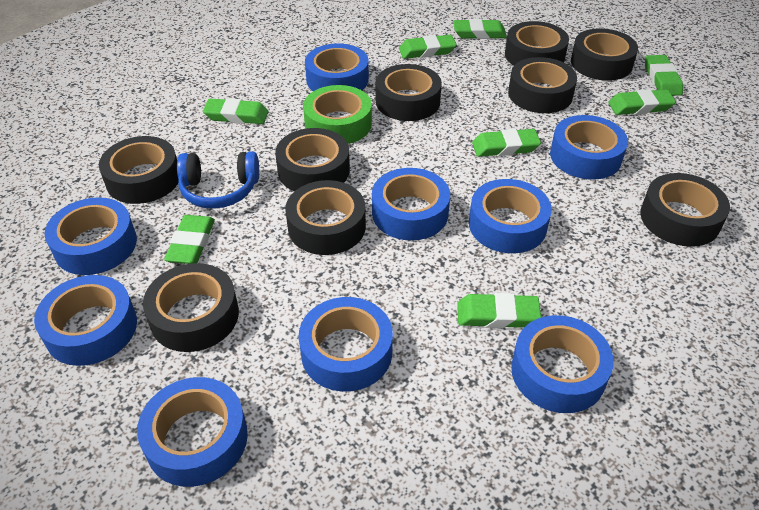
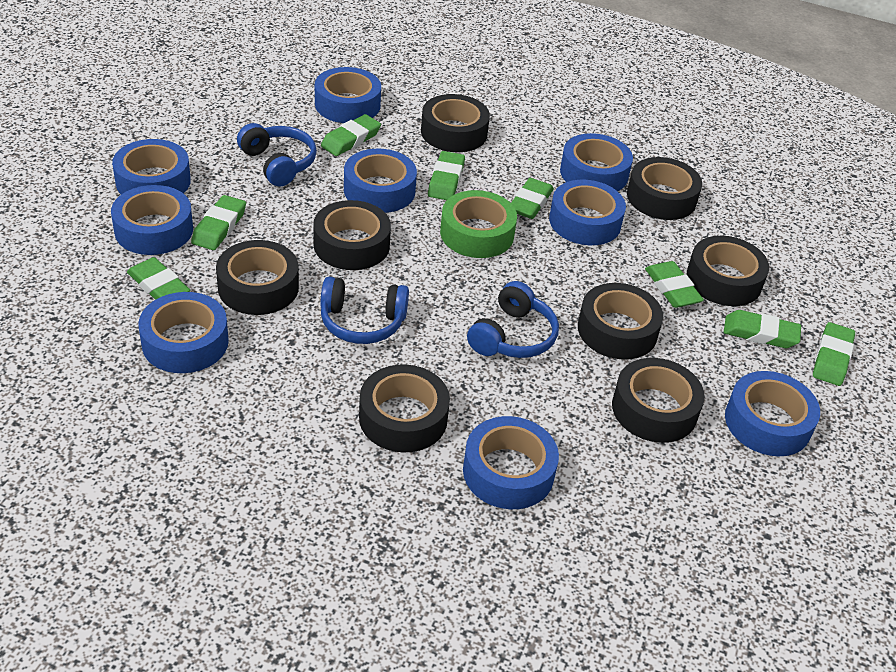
black tape: [99,136,179,204] [143,263,239,352] [275,128,350,191] [285,180,366,255] [376,64,442,121] [505,21,569,66] [508,57,577,113] [571,28,638,81] [640,173,730,247] = 9 -> [216,240,299,315] [313,200,391,270] [359,364,450,452] [421,94,490,152] [578,283,663,359] [612,358,705,443] [627,157,702,220] [686,236,769,306] = 8
blue headphones: [177,151,259,209] = 1 -> [237,123,317,187] [320,277,409,344] [467,281,559,358] = 3

